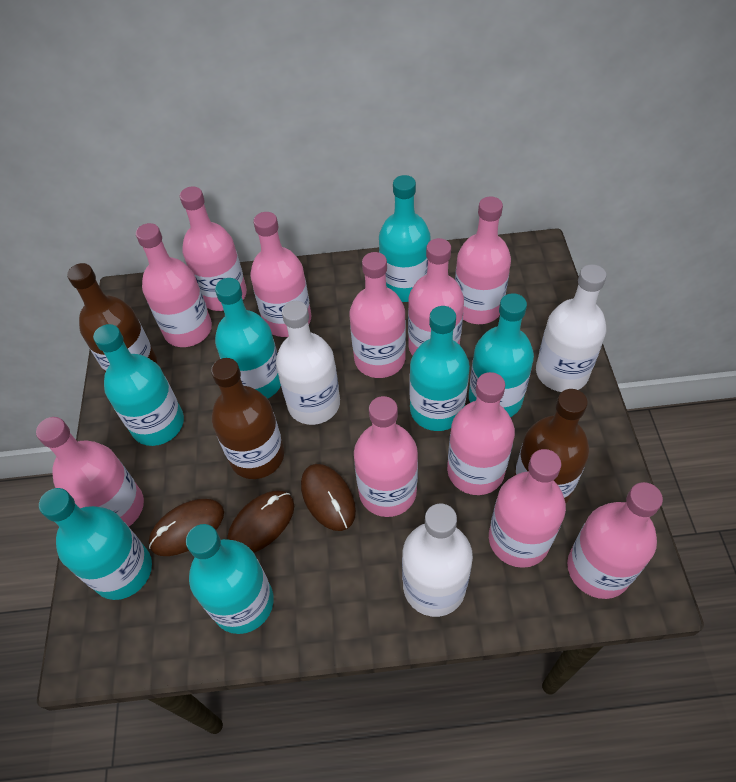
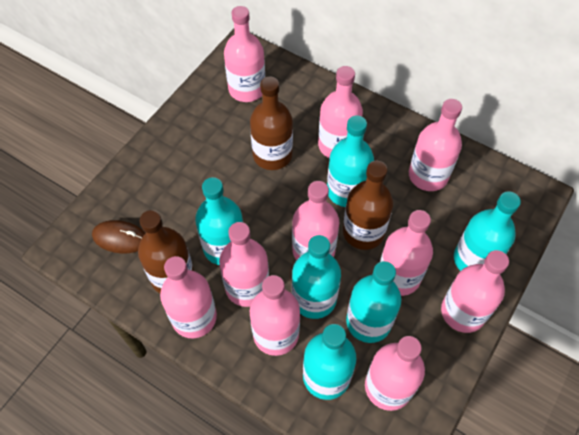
brown mouse: [149,499,224,556] [227,491,294,552] [301,464,356,531] = 3 -> [92,220,146,253] = 1
pink bottle: [36,417,144,526] [136,223,212,347] [180,186,247,311] [250,212,311,337] [349,252,406,378] [354,396,418,517] [408,238,464,356] [447,372,515,495] [455,197,511,324] [489,449,566,568] [567,482,663,599] = 11 -> [160,256,217,338] [219,222,269,307] [224,6,265,102] [250,275,300,356] [292,181,339,260] [318,66,363,158] [365,336,425,411] [380,210,433,296] [409,99,462,191] [441,250,509,333] = 10
turquoise bottle: [39,488,152,600] [93,324,184,446] [186,524,274,634] [215,278,281,399] [379,175,431,302] [409,306,470,431] [469,293,534,417] = 7 -> [195,177,243,265] [292,235,341,319] [303,324,356,400] [327,115,374,207] [346,261,402,343] [454,191,521,271] = 6
white bottle: [276,301,340,425] [402,503,473,617] [536,264,607,392] = 3 -> none = 0

